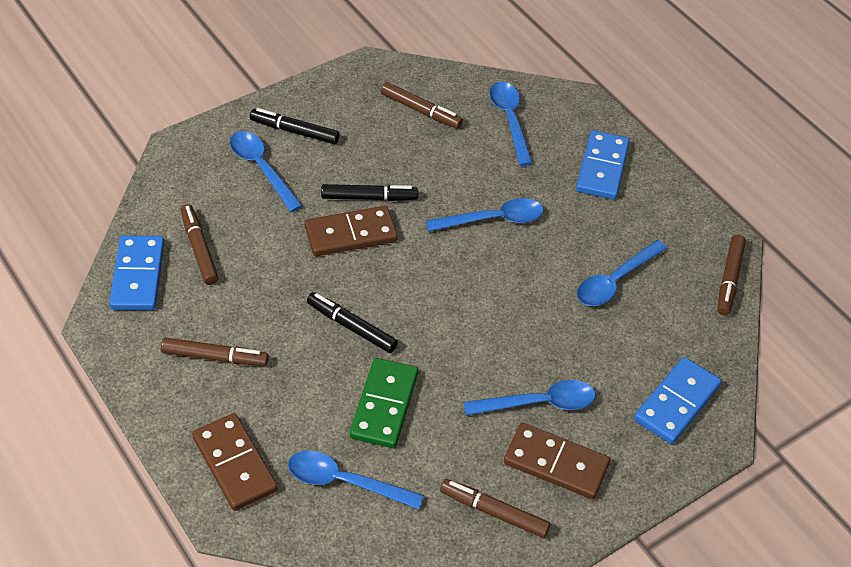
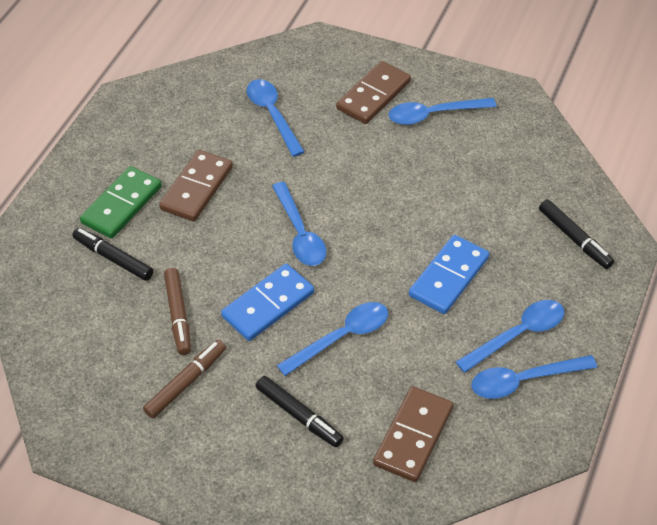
blue domino: [109,235,165,310] [576,130,630,200] [634,357,722,444] = 3 -> [221,264,314,341] [409,235,489,314] = 2
brown marker: [161,338,269,366] [181,204,219,285] [380,82,463,129] [440,479,550,538] [717,234,746,315] = 5 -> [143,340,226,418] [164,268,191,355] = 2

